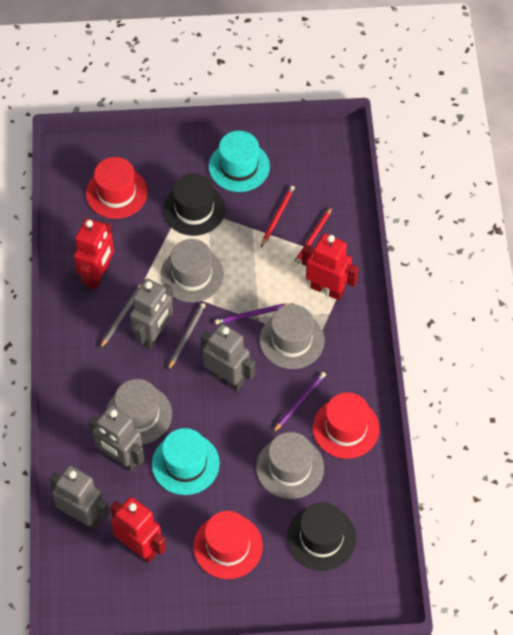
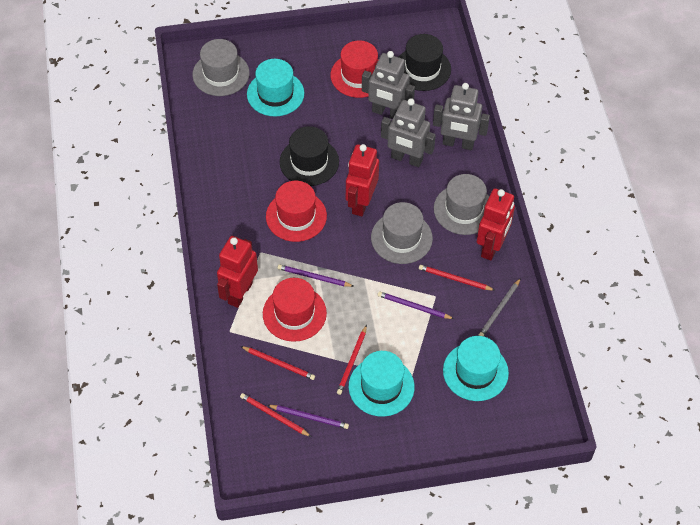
grey hat: [106,379,172,445] [160,239,224,302] [256,432,324,499] [260,304,324,369] = 4 -> [192,39,250,96] [371,202,433,264] [434,174,489,235] = 3
grey pencil: [100,284,141,348] [168,303,206,370] = 2 -> [478,278,521,336] = 1
grey robot: [50,465,110,530] [88,405,144,471] [130,278,173,349] [201,324,255,391] = 4 -> [362,51,415,119] [381,98,436,167] [433,83,490,150] = 3
purple pencil: [215,303,292,324] [273,372,326,432] = 2 -> [267,405,349,429] [278,264,354,287] [378,291,454,319] = 3
red pencil: [261,186,295,247] [292,207,332,267] = 2 -> [240,393,311,437] [241,346,315,380] [337,325,367,395] [419,265,495,291] = 4
turquoise hat: [152,428,220,495] [209,131,270,192] = 2 -> [247,59,304,116] [349,351,415,417] [443,336,509,401] = 3

